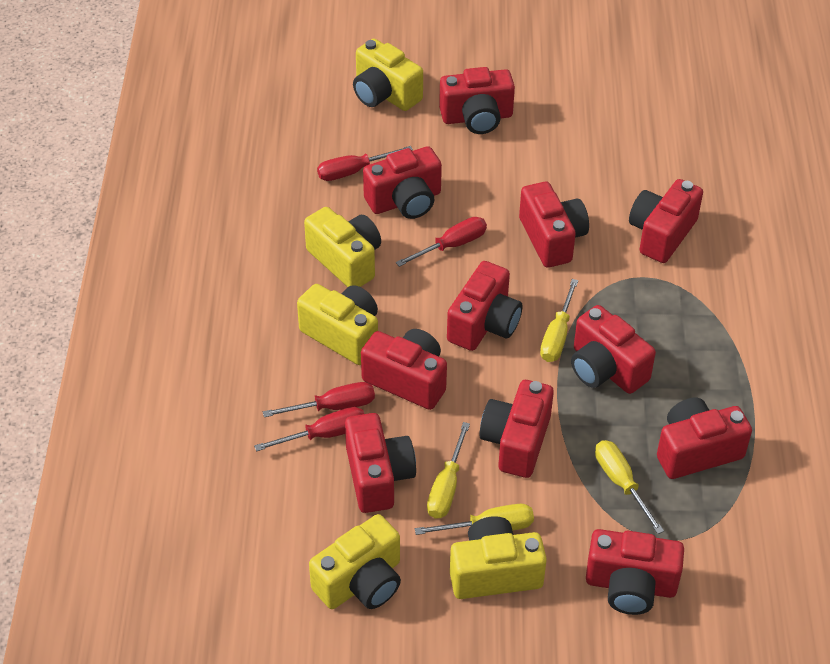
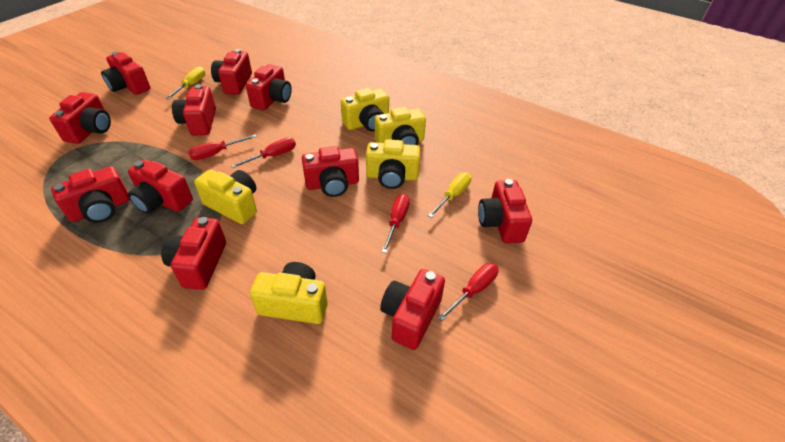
yellow screwdriver: [415,504,534,535] [427,422,470,519] [540,279,578,362] [595,440,664,534] = 4 -> [165,66,205,99] [428,172,471,218] = 2

